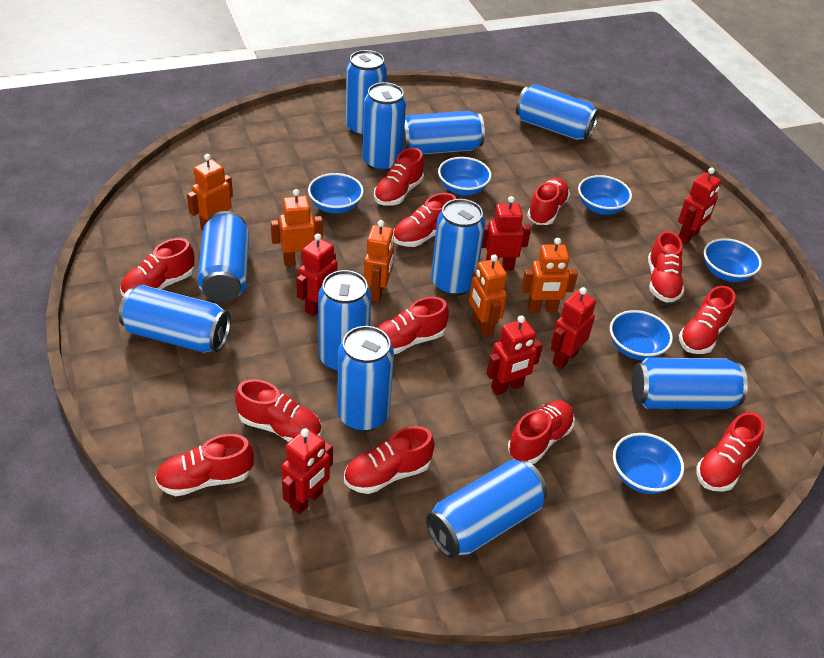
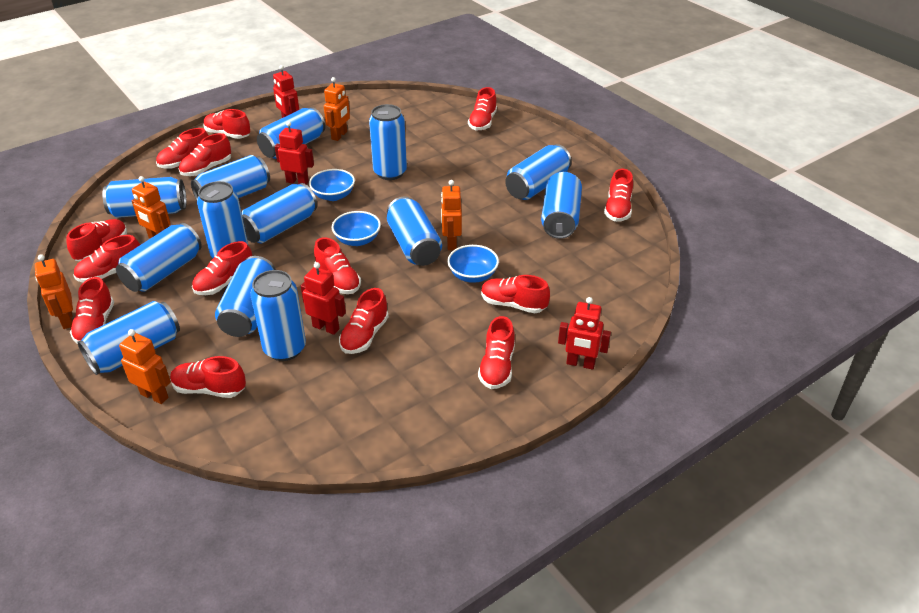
blue bowl: [308,173,364,214] [438,157,491,196] [578,175,632,215] [610,310,673,360] [613,433,684,494] [704,238,762,282] = 6 -> [309,169,355,201] [332,211,381,246] [447,245,499,283] = 3
blue can: [118,285,231,353] [197,211,249,302] [318,270,371,372] [337,326,394,432] [346,50,387,137] [362,82,406,172] [403,111,485,154] [426,459,547,558] [431,199,485,296] [516,84,599,140] [632,358,748,409] = 11 -> [77,301,180,375] [102,177,187,218] [116,223,202,292] [191,155,270,200] [197,181,248,258] [215,256,276,337] [242,183,317,243] [250,270,306,361] [257,107,325,159] [369,104,407,180] [387,197,442,266] [505,144,572,200] [541,172,582,239] = 13
red robot: [281,428,333,514] [296,233,338,316] [482,196,531,270] [486,316,543,395] [550,287,596,369] [678,167,721,244] = 6 -> [273,65,299,118] [275,121,314,185] [301,262,346,335] [558,297,611,370] = 4
red shoe: [120,238,195,296] [155,434,254,496] [235,379,322,442] [344,426,435,494] [374,148,424,206] [377,297,449,354] [393,193,456,247] [508,401,575,464] [527,178,570,225] [648,231,684,303] [679,286,736,354] [696,412,765,492] = 12 -> [66,219,127,261] [70,277,114,344] [73,235,140,283] [156,128,209,169] [170,356,246,398] [179,133,231,176] [192,241,252,295] [204,109,250,139] [314,237,361,294] [339,288,389,354] [468,87,497,130] [478,316,515,389] [481,275,550,313] [604,169,633,222] = 14

